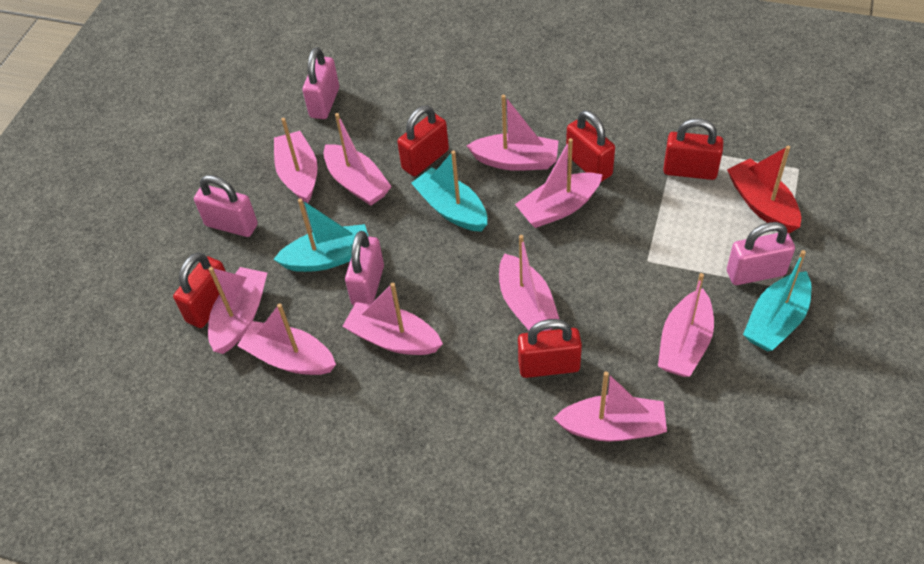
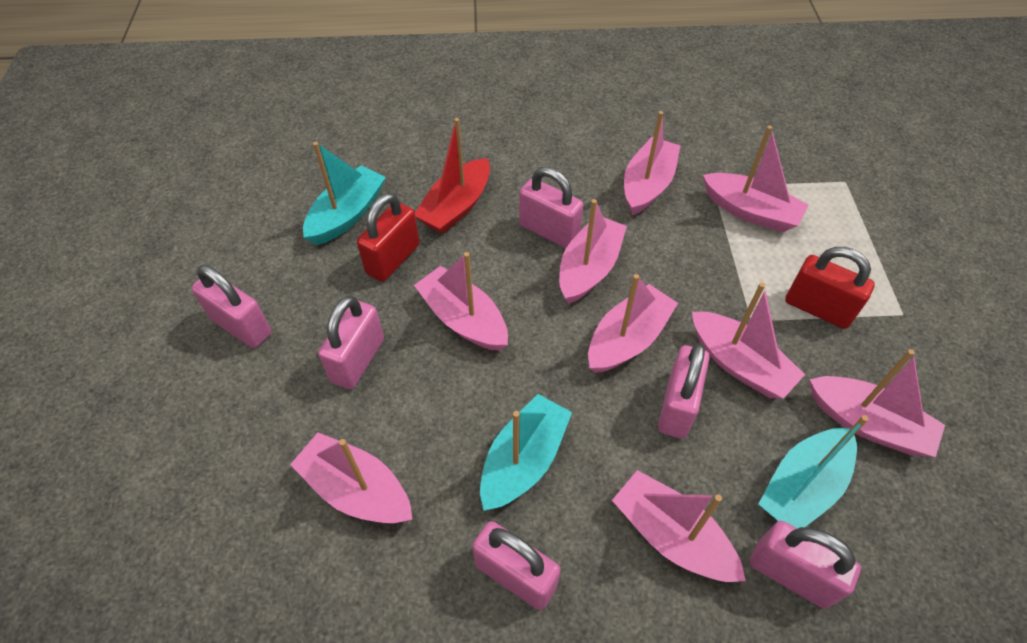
pink boat: [208,267,267,354] [237,303,336,375] [274,118,318,203] [323,113,392,206] [342,283,443,355] [467,95,559,171] [499,235,560,331] [515,138,603,228] [554,371,667,442] [658,273,714,377] = 10 -> [290,433,412,523] [414,252,508,351] [559,199,627,304] [588,274,678,373] [612,470,746,582] [624,111,681,215] [692,282,805,399] [703,125,809,232] [810,349,945,457] = 9
pink padlock: [194,175,258,237] [303,47,339,119] [345,231,384,306] [727,222,795,285] = 4 -> [191,265,271,348] [318,296,384,389] [472,521,561,610] [519,167,583,248] [658,343,710,439] [750,521,861,609] = 6
red padlock: [173,252,226,328] [397,105,449,176] [518,319,582,378] [566,110,615,182] [663,118,724,180] = 5 -> [357,193,420,282] [785,247,875,329] = 2

